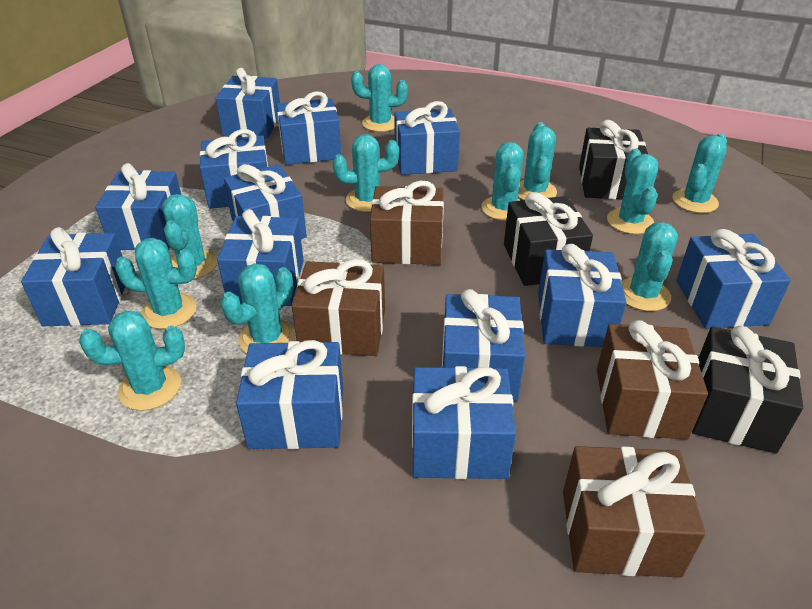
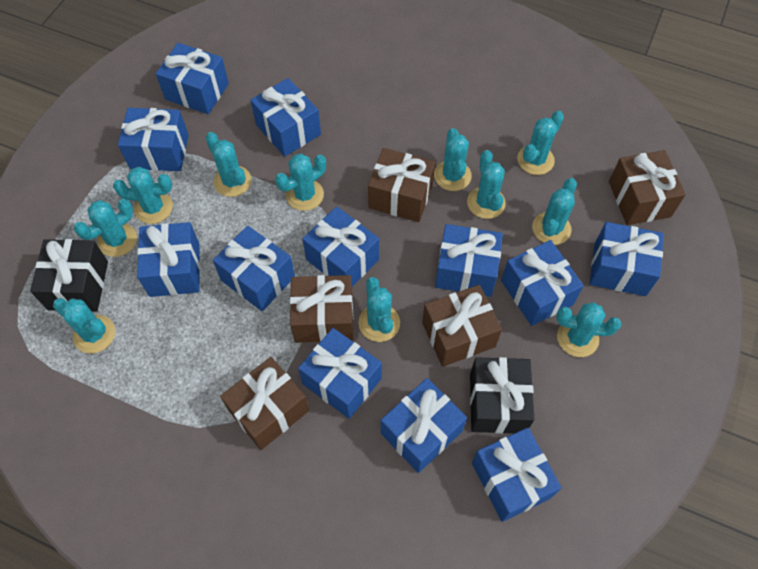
black gift: [504,192,593,286] [579,120,648,200] [692,326,803,454] = 3 -> [30,239,108,312] [470,357,534,434] = 2
blue gift: [21,227,125,326] [95,163,181,250] [200,129,268,209] [215,68,280,139] [217,209,304,306] [224,164,307,239] [236,340,343,449] [276,91,341,165] [394,101,460,175] [412,366,516,479] [442,289,525,401] [538,244,626,347] [676,229,791,329] = 13 -> [118,108,189,171] [137,222,200,297] [156,43,229,114] [213,226,295,311] [251,78,321,157] [298,328,382,419] [302,206,379,286] [381,378,467,473] [435,224,503,297] [472,428,561,522] [501,240,584,326] [590,222,664,296] = 12
brown gift: [292,259,385,356] [370,181,444,265] [563,446,705,578] [597,320,708,440] = 4 -> [220,357,309,450] [290,275,354,343] [368,148,435,222] [422,285,502,367] [609,150,686,225] = 5

